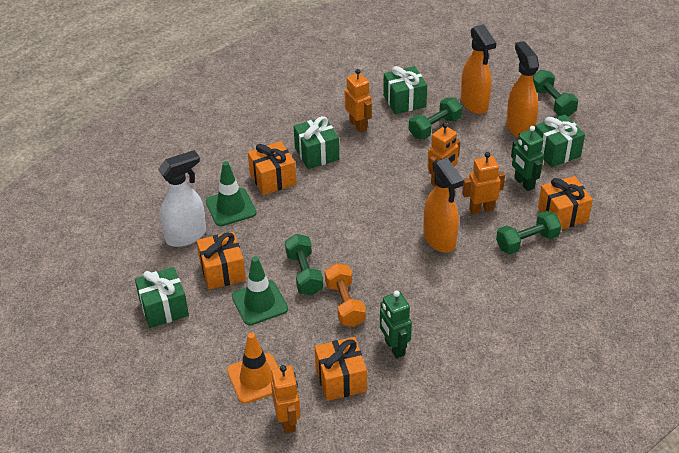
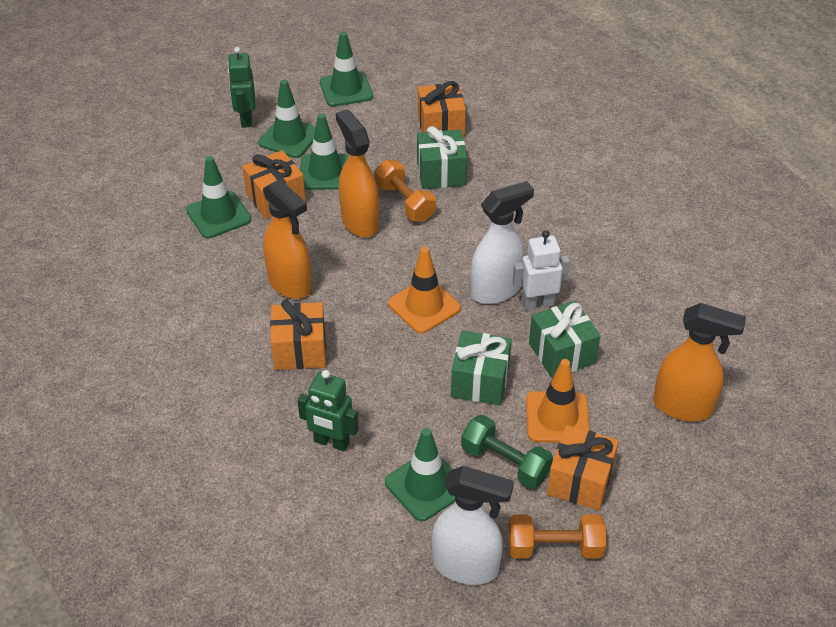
green dumbbell: [285,234,324,295] [409,97,462,139] [496,211,561,254] [533,70,578,117] = 4 -> [461,415,553,489] = 1
green gift: [135,267,189,328] [294,116,339,169] [383,66,427,114] [535,115,585,168] = 4 -> [417,126,467,189] [451,330,512,406] [529,301,600,378] = 3
green traffic cone: [206,161,256,226] [232,257,288,325] = 2 -> [186,156,251,238] [258,80,316,158] [300,114,349,190] [320,32,373,107] [385,428,455,521] = 5
orange dumbbell: [325,263,366,327] = 1 -> [375,160,436,222] [508,514,606,559] = 2
orange robot: [271,365,300,433] [345,69,372,133] [428,123,460,187] [462,152,505,215] = 4 -> none = 0
orange traffic cone: [227,332,279,404] = 1 -> [388,247,461,334] [526,359,590,443] = 2
white robot: none = 0 -> [512,230,570,310] = 1
white spray bottle: [158,150,206,247] = 1 -> [432,466,514,585] [471,181,534,304] = 2

